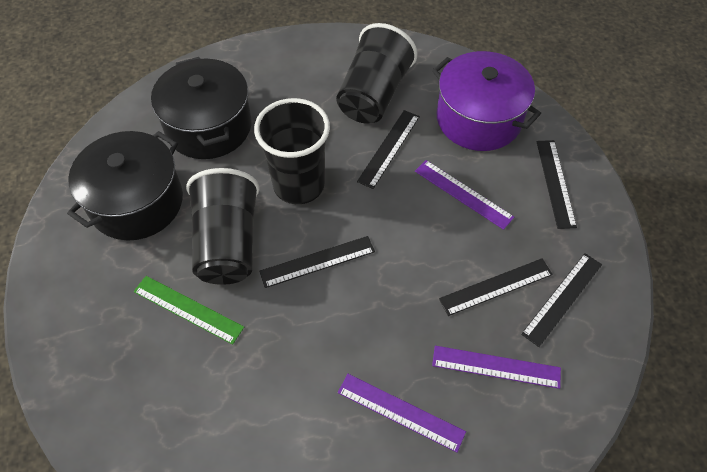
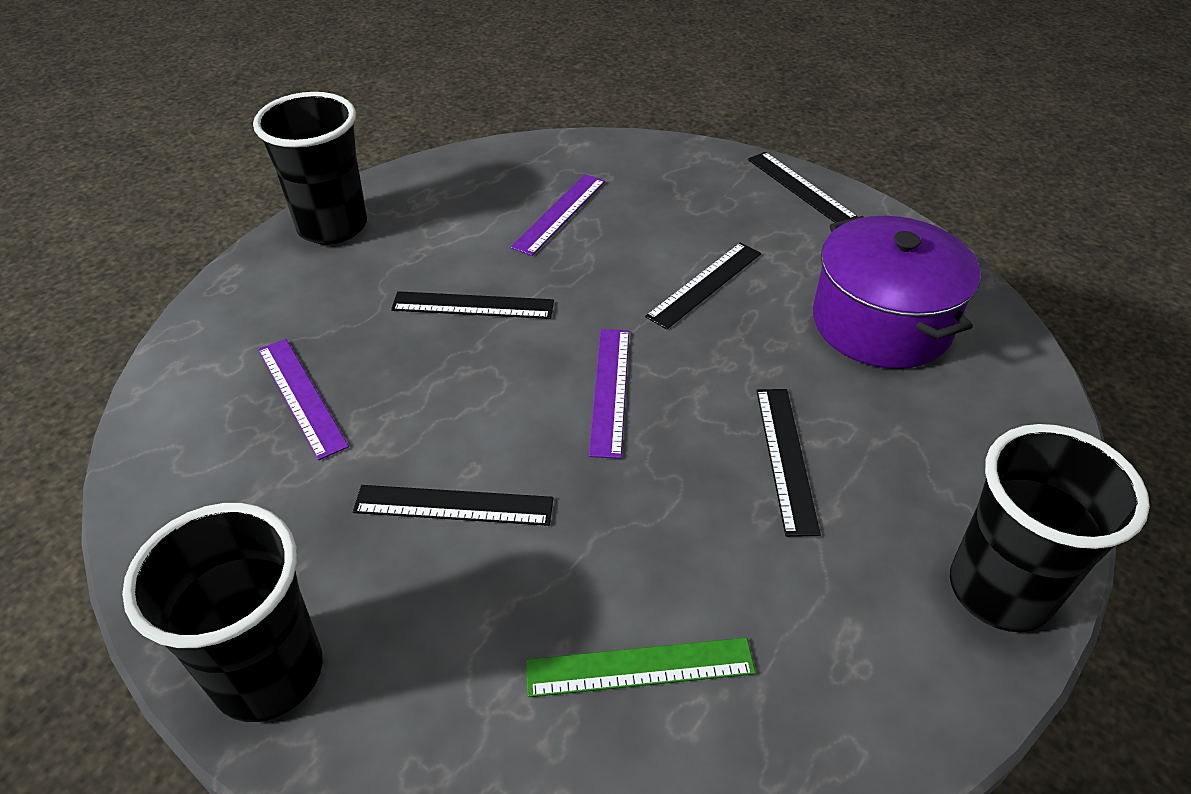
black pot: [67,131,183,241] [151,57,252,159] = 2 -> none = 0

